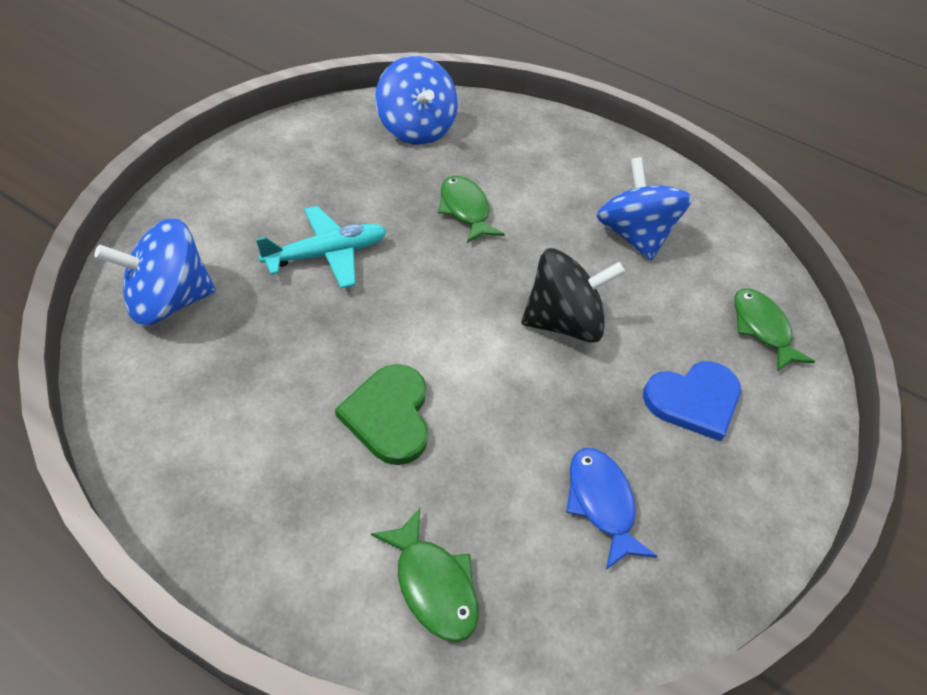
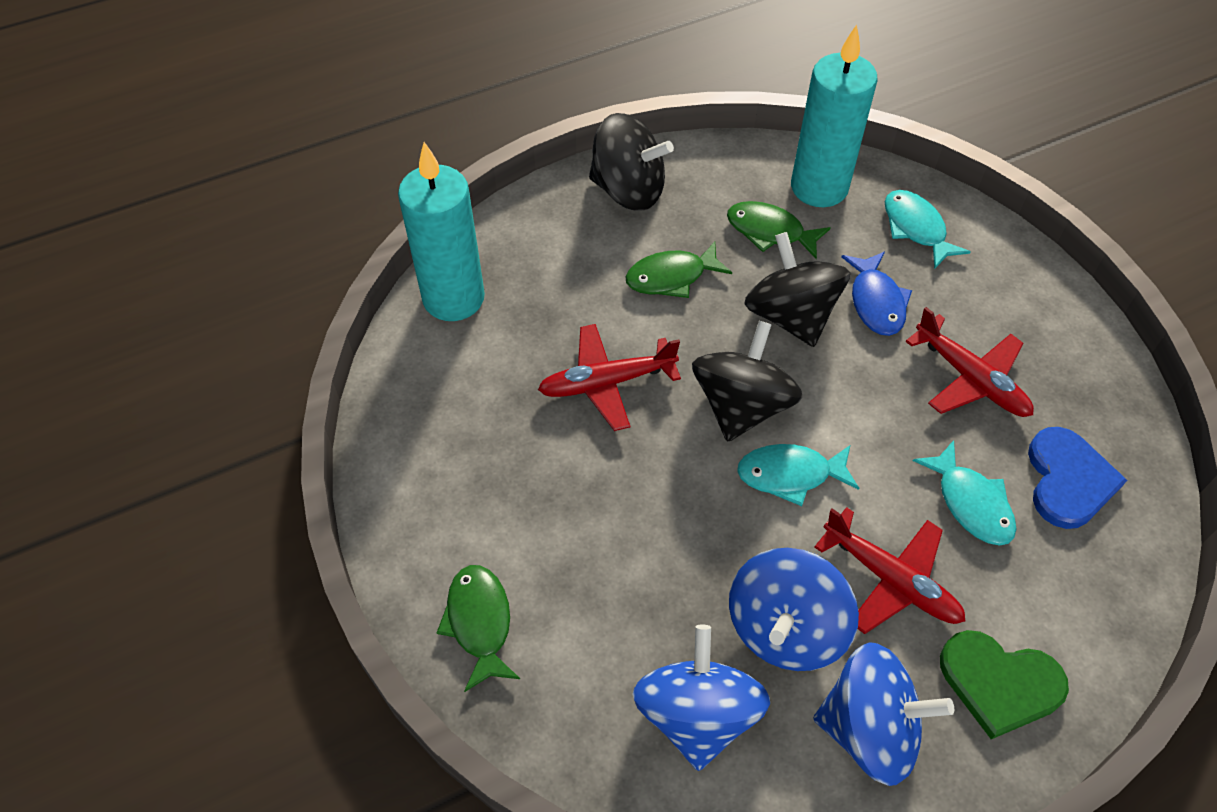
black spinning top: [522,248,625,343] = 1 -> [589,113,674,211] [692,321,803,442] [744,232,850,347] = 3
red plane: none = 0 -> [538,324,681,431] [815,507,965,634] [905,307,1034,417] = 3
turquoise candle: none = 0 -> [398,142,485,321] [791,24,878,207] = 2
turquoise fish: none = 0 -> [737,444,859,506] [885,190,970,269] [913,440,1016,546] = 3
turquoise plane: [256,206,387,288] = 1 -> none = 0

